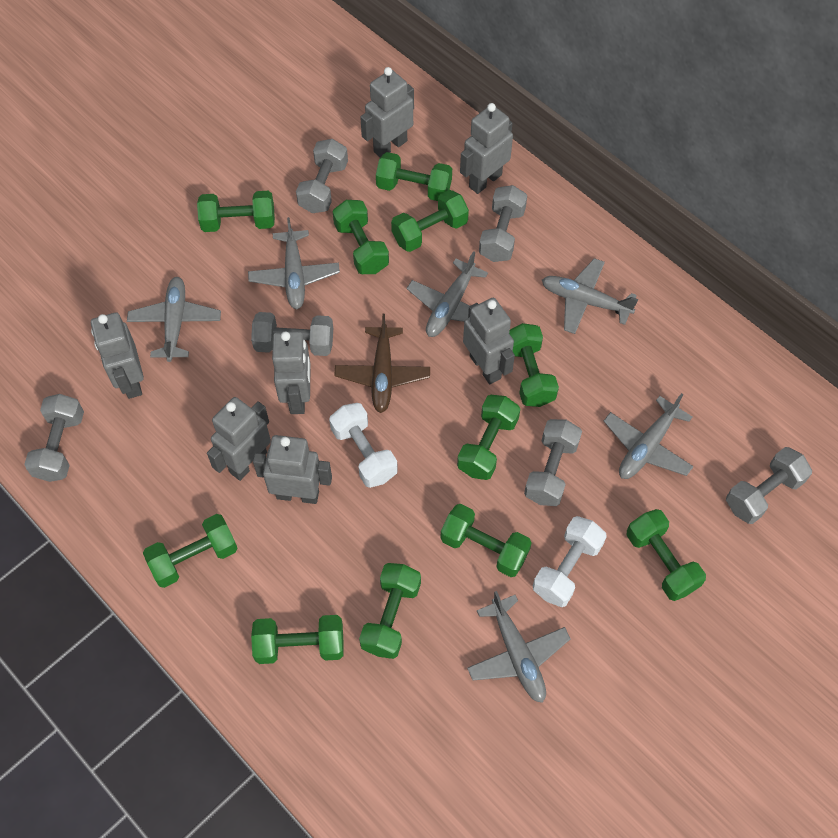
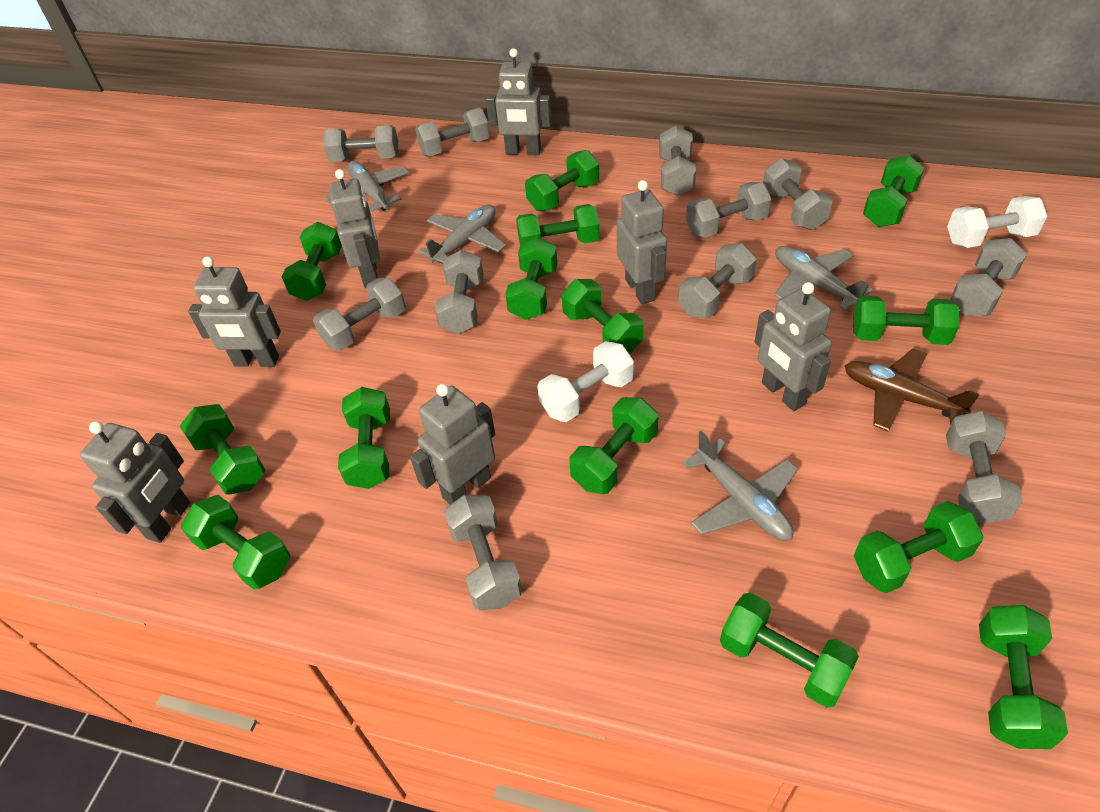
green dumbbell: [143,514,237,588] [197,191,275,232] [251,615,344,664] [333,200,389,274] [359,563,421,659] [376,152,452,201] [391,190,469,252] [440,504,532,577] [457,395,520,480] [509,323,559,407] [626,509,706,601] = 11 -> [180,404,266,495] [181,495,290,590] [281,222,342,301] [338,387,390,489] [505,237,558,320] [516,204,600,244] [525,150,599,211] [562,279,644,354] [569,397,659,494] [720,592,859,708] [853,295,959,345] [854,501,984,593] [863,155,924,227] [979,605,1068,749] = 14
grey dumbbell: [24,394,84,482] [251,312,333,356] [296,139,348,213] [479,185,527,262] [524,419,582,506] [726,447,812,524] = 6 -> [313,278,406,351] [324,125,398,162] [415,108,490,156] [435,250,483,334] [444,495,522,610] [659,125,696,196] [678,243,757,318] [686,182,772,238] [763,158,833,230] [946,411,1023,524] [950,238,1027,316] = 11
grey plane: [127,277,221,362] [248,217,340,309] [407,251,488,337] [467,591,570,703] [542,258,638,334] [604,393,694,479] = 6 -> [325,161,409,212] [418,205,506,264] [682,431,798,541] [774,246,873,311] = 4

